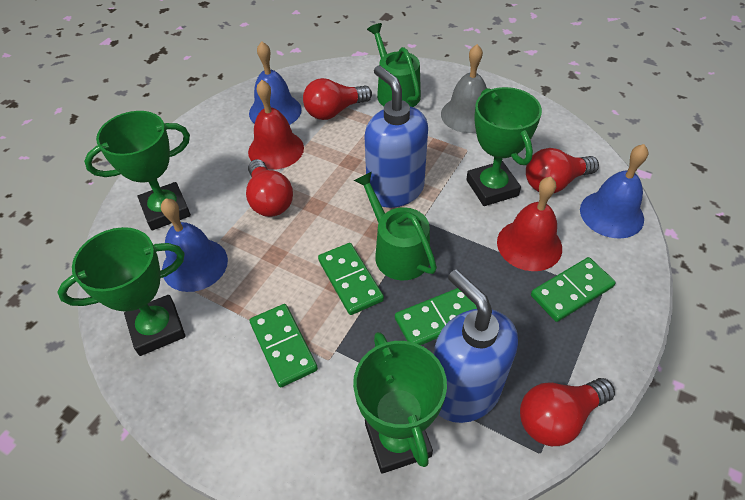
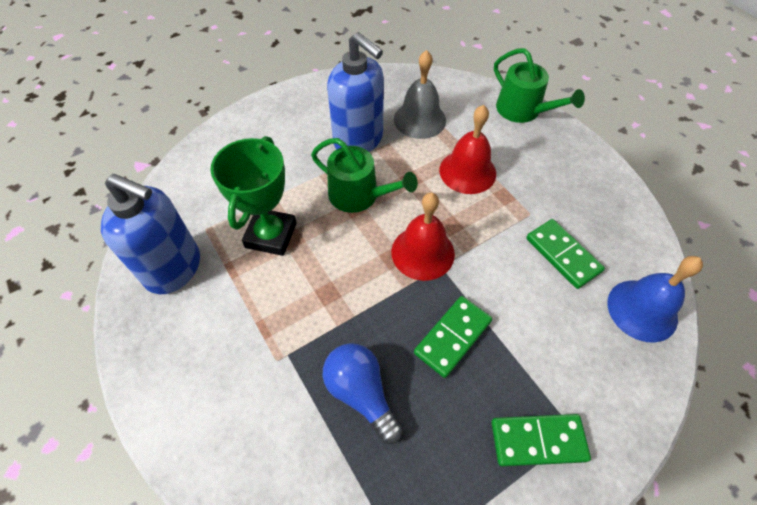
blue bell: [161,198,228,292] [249,42,301,125] [580,144,648,239] = 3 -> [607,256,703,343] = 1
blue light bulb: none = 0 -> [323,343,403,444] = 1
green domino: [250,304,318,387] [318,243,384,315] [395,288,477,345] [531,257,616,322] = 4 -> [414,296,492,378] [491,414,591,467] [526,219,605,289] = 3
green trophy: [58,227,186,356] [84,111,191,230] [353,332,447,474] [466,87,542,206] = 4 -> [210,136,297,256] = 1
red light bulb: [246,159,293,217] [303,78,372,120] [520,378,615,446] [526,148,599,193] = 4 -> none = 0

